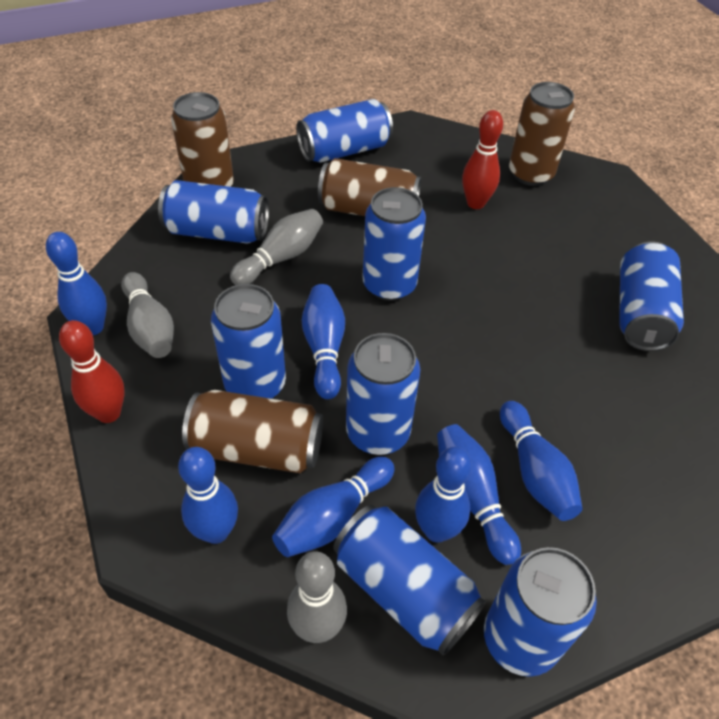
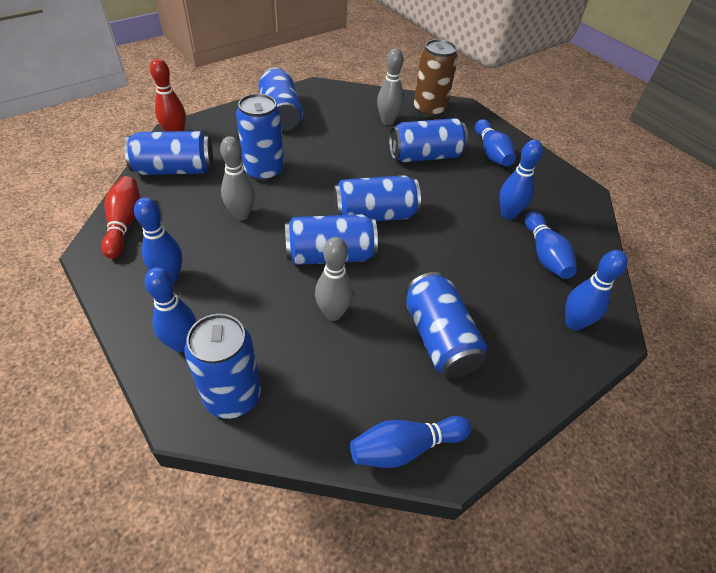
brown can: [171,92,234,187] [182,390,323,473] [318,158,421,216] [509,82,575,186] = 4 -> [414,39,458,117] = 1

